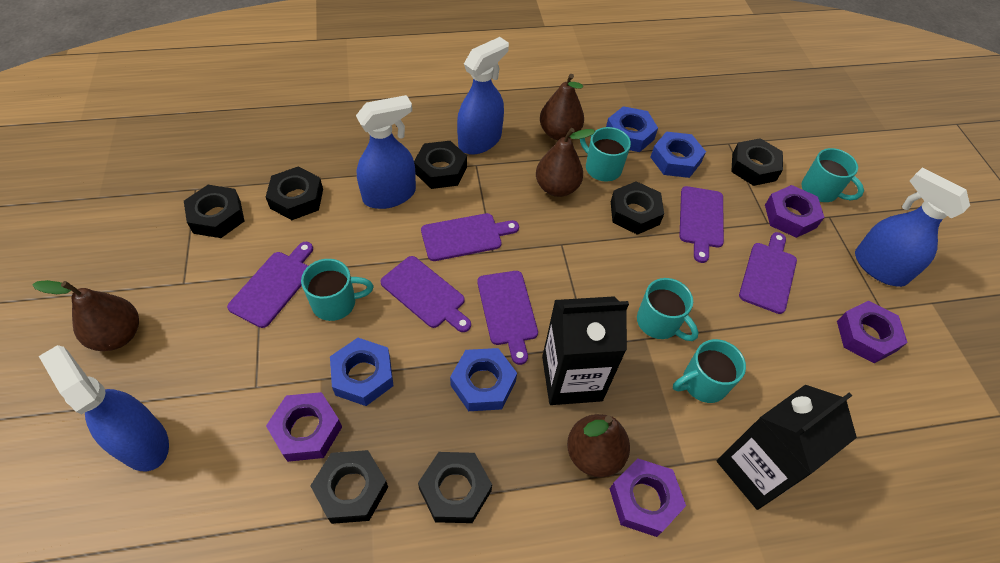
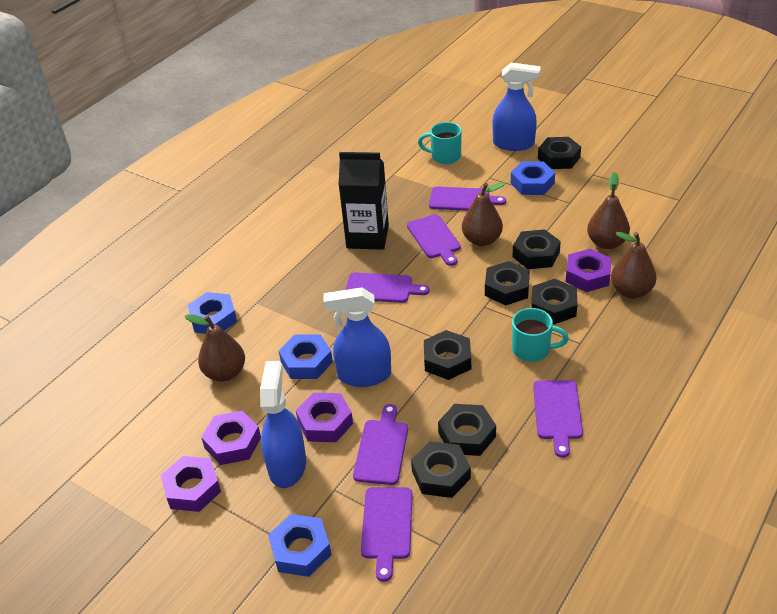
black carton: [542,296,629,405] [717,385,857,510] = 2 -> [339,152,389,250] = 1
blue spray bottle: [39,345,169,471] [356,95,416,209] [457,37,509,155] [855,168,970,287] = 4 -> [260,361,306,488] [323,287,391,387] [492,62,541,151] = 3
turquoise mug: [301,259,373,321] [580,127,631,181] [637,278,698,341] [673,339,746,403] [801,148,864,202] = 5 -> [418,122,462,164] [512,308,569,362] = 2

